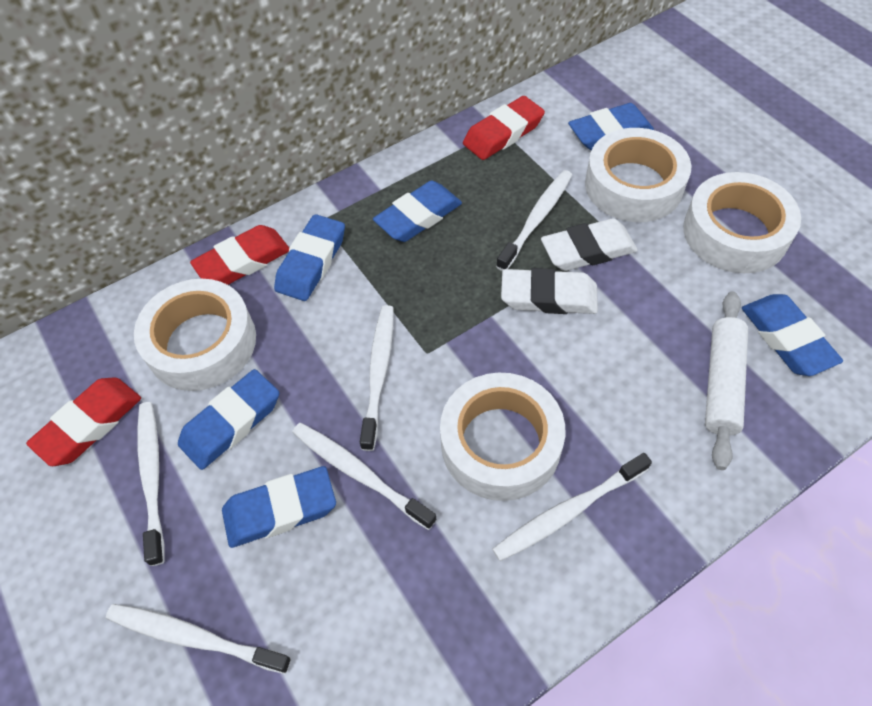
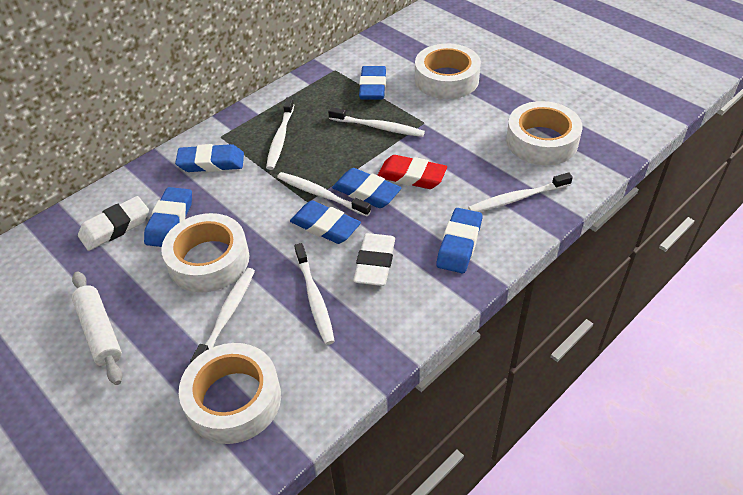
red eraser: [26,377,141,466] [190,225,289,285] [463,96,545,160] = 3 -> [378,155,447,189] = 1

